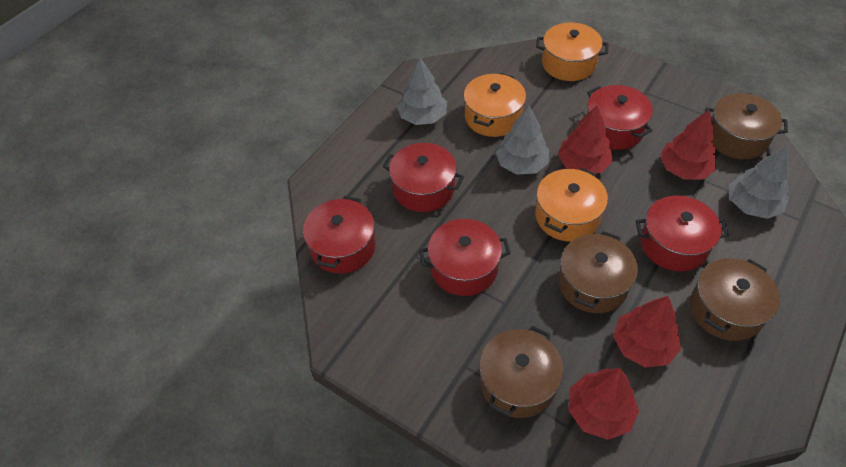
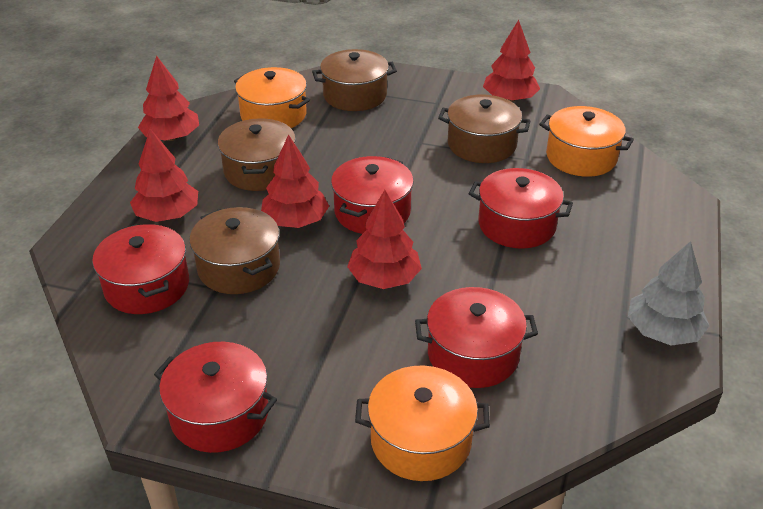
grey tree: [397,57,447,125] [495,106,549,175] [729,147,790,219] = 3 -> [628,241,709,346] = 1
red tree: [558,105,613,173] [568,368,639,440] [613,296,681,368] [660,110,716,180] = 4 -> [130,129,198,222] [138,56,199,141] [261,134,329,228] [347,190,422,289] [483,20,540,102] = 5

